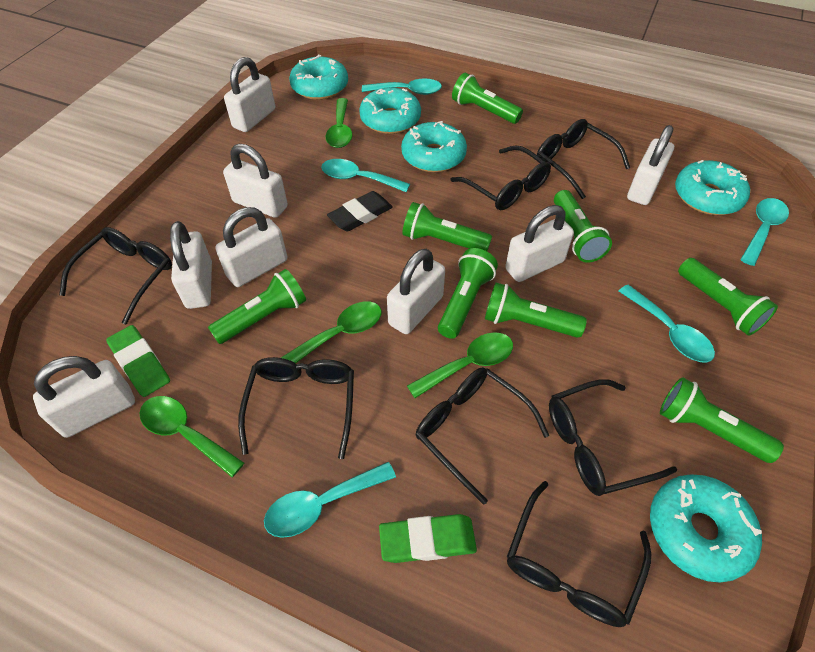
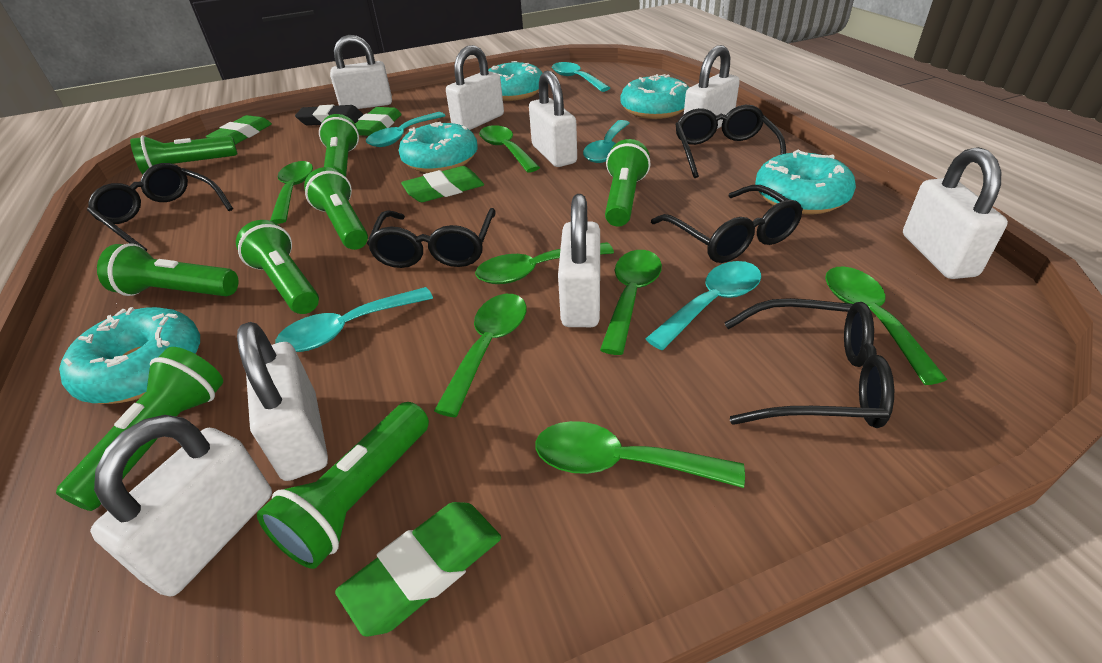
black glasses: [59,227,172,324] [238,357,354,459] [416,367,549,505] [450,145,551,210] [507,481,651,627] [537,119,630,199] [549,379,677,496] = 7 -> [87,163,233,252] [367,208,495,268] [651,185,803,263] [675,105,786,178] [725,298,894,428] = 5
green eraser: [106,325,170,397] [379,514,477,563] = 2 -> [206,115,272,145] [335,502,501,636] [355,107,402,136] [401,166,484,202] = 4
green spoon: [139,396,244,477] [281,301,382,363] [326,98,353,148] [407,332,513,398] = 4 -> [270,161,313,224] [434,294,526,417] [475,242,614,284] [479,125,540,173] [536,421,745,488] [600,250,662,355] [825,267,948,385] = 7

